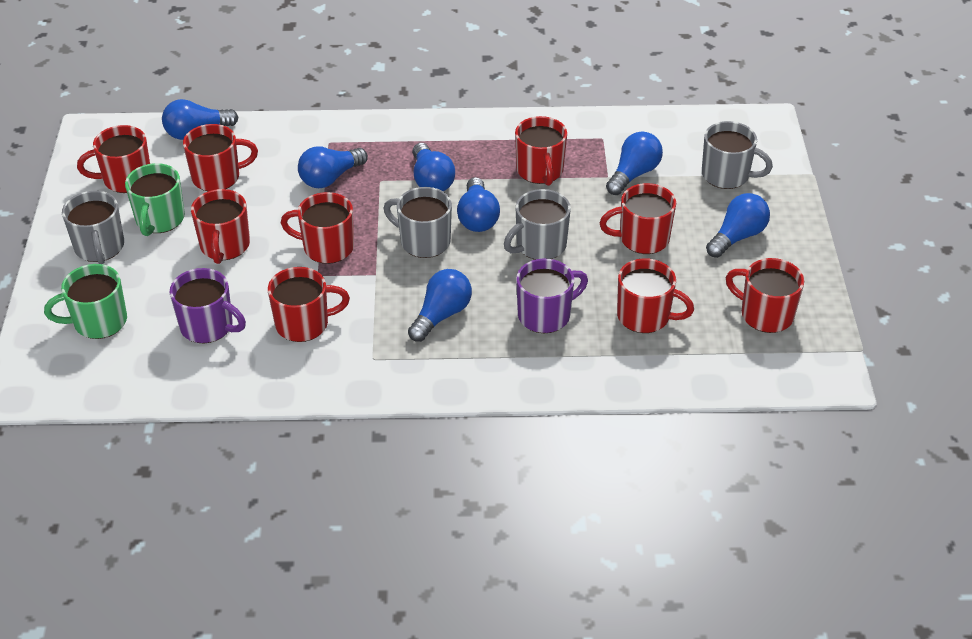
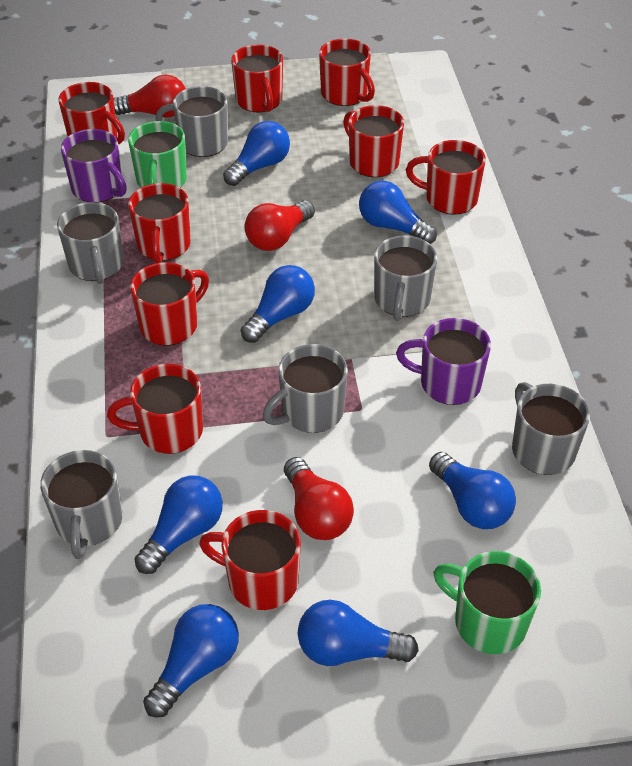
grey mug: [62,191,124,264] [384,187,452,258] [504,189,571,260] [702,121,773,189] = 4 -> [40,450,123,559] [57,202,123,284] [155,86,228,157] [263,344,348,433] [374,235,437,321] [512,382,590,475] = 6
red light bulb: none = 0 -> [114,75,186,118] [245,200,315,251] [284,457,354,540] = 3

